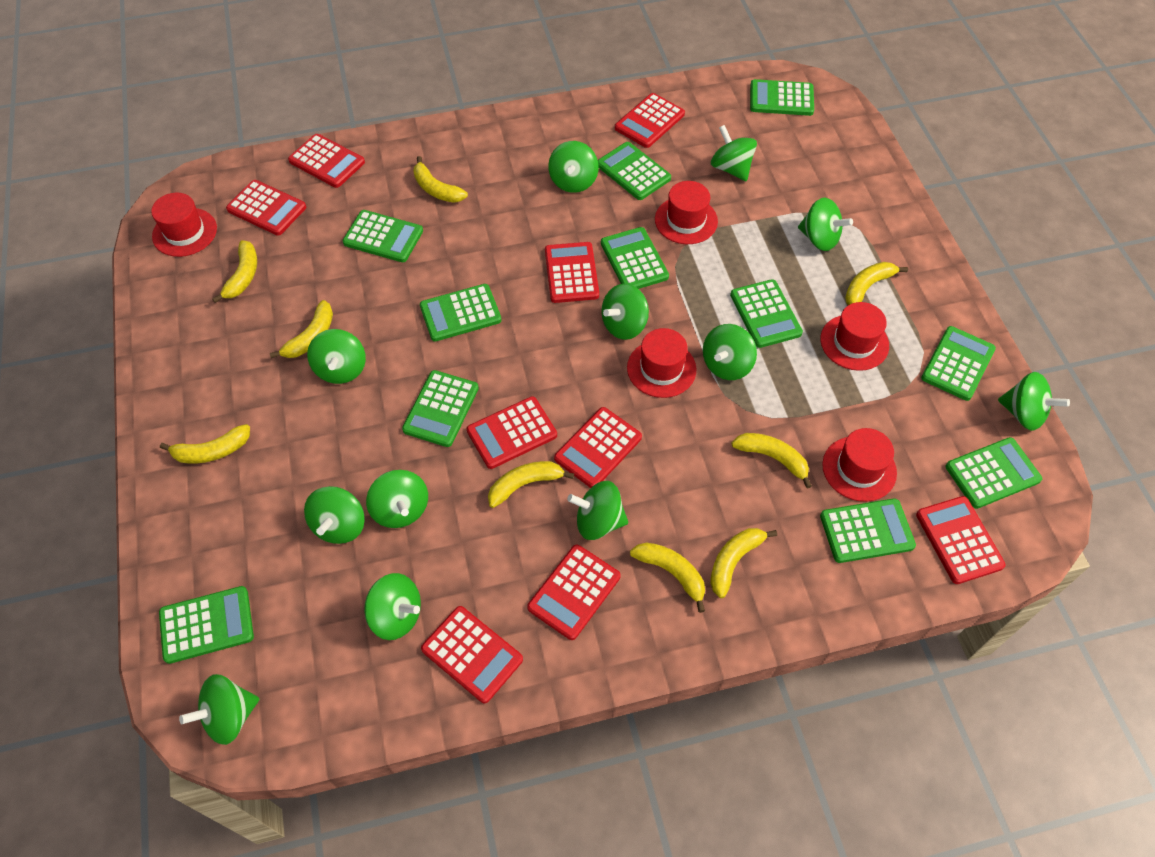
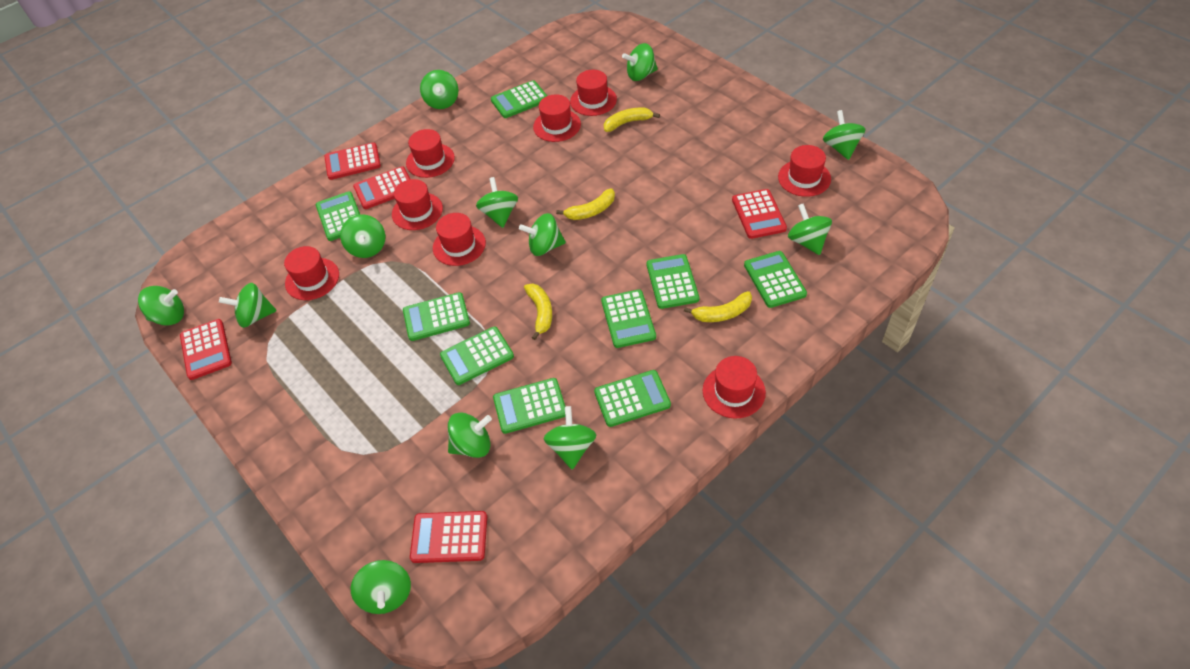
green calculator: [159,586,254,664] [342,210,423,262] [402,370,479,447] [420,284,502,341] [598,142,671,200] [601,227,669,289] [730,279,803,348] [750,79,814,116] [820,498,916,563] [921,326,996,401] [946,437,1042,509] = 11 -> [316,191,360,241] [403,292,470,341] [440,327,514,385] [491,80,547,118] [493,378,566,434] [594,370,671,427] [601,289,656,348] [647,254,699,309] [744,251,807,308] = 9
red calculator: [226,180,306,236] [288,134,365,188] [421,606,523,703] [467,396,557,469] [527,545,621,640] [545,242,599,303] [554,407,642,488] [615,93,685,148] [916,496,1006,584] = 9 -> [180,319,232,380] [324,142,381,180] [353,166,410,209] [410,511,487,563] [732,189,787,239] = 5
red hat: [151,193,217,257] [627,328,696,398] [655,181,718,244] [820,302,889,371] [822,428,897,502] = 5 -> [284,246,339,300] [392,179,443,230] [406,129,455,178] [433,213,486,266] [533,94,581,142] [570,70,617,116] [703,356,766,419] [778,145,831,197] = 8
yellow banana: [160,424,250,464] [212,240,257,303] [270,300,333,358] [413,156,468,203] [488,461,574,508] [630,542,705,613] [710,528,777,598] [731,433,812,489] [845,262,908,305] = 9 -> [524,283,552,340] [556,188,615,220] [604,108,660,132] [684,291,752,322] = 4

